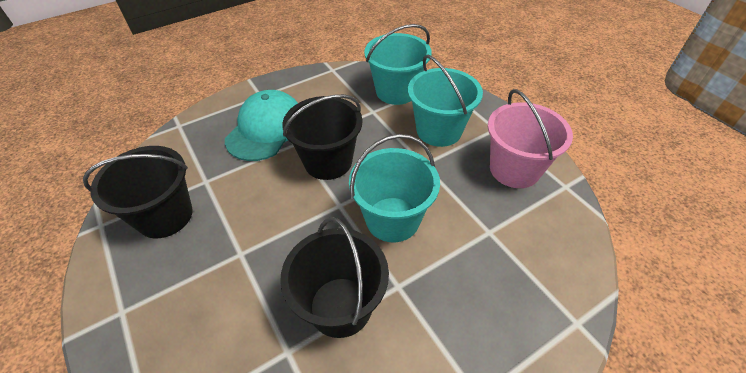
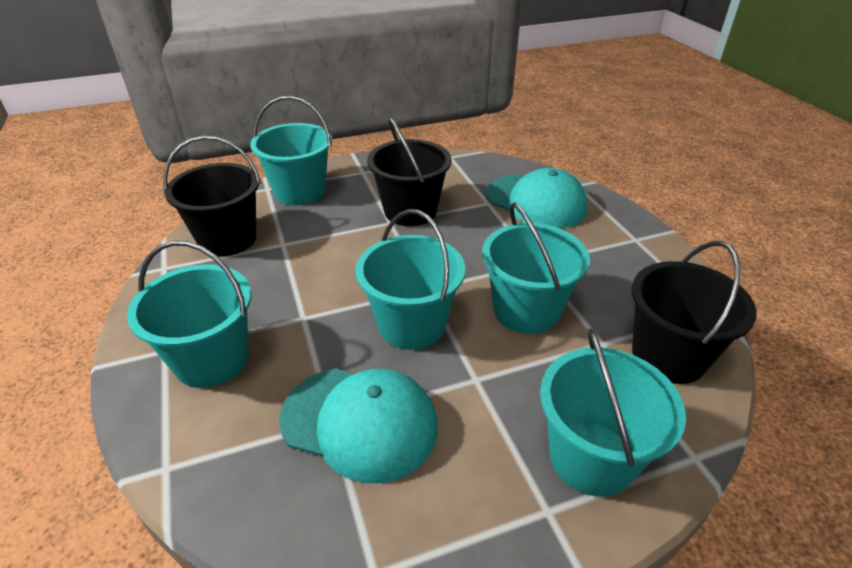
pink bucket: [488,89,573,188] = 1 -> none = 0
turquoise bucket: [349,134,440,242] [364,24,432,105] [408,55,483,147] = 3 -> [127,241,251,388] [250,96,332,205] [356,209,465,350] [482,202,590,334] [540,328,686,497] = 5
turquoise cap: [225,90,298,161] = 1 -> [279,369,438,483] [486,168,588,228] = 2

